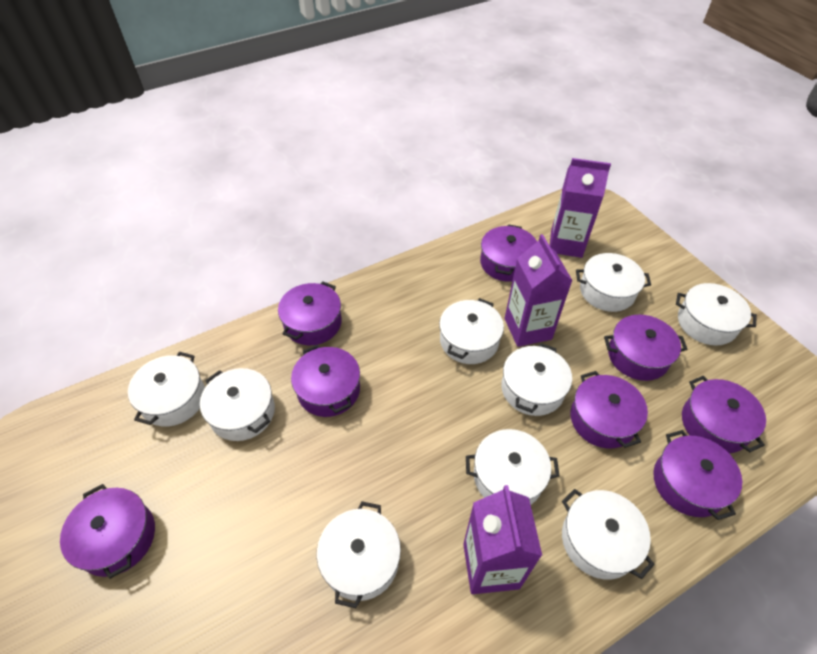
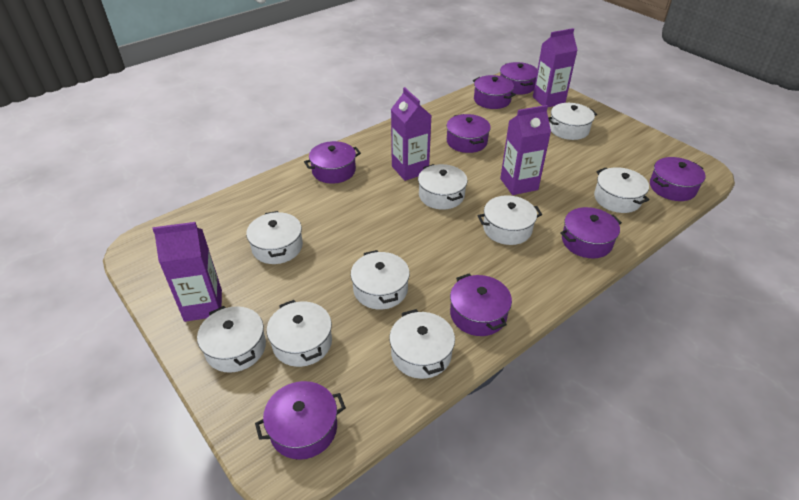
purple carton: [463,485,542,594] [505,234,573,347] [549,158,611,258] = 3 -> [152,222,222,322] [391,87,431,181] [500,105,551,195] [533,28,577,107] = 4

